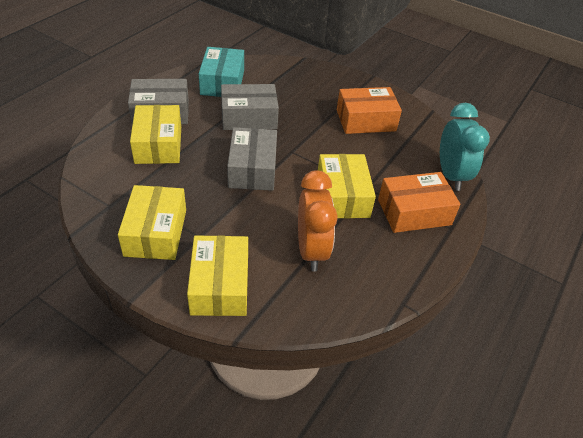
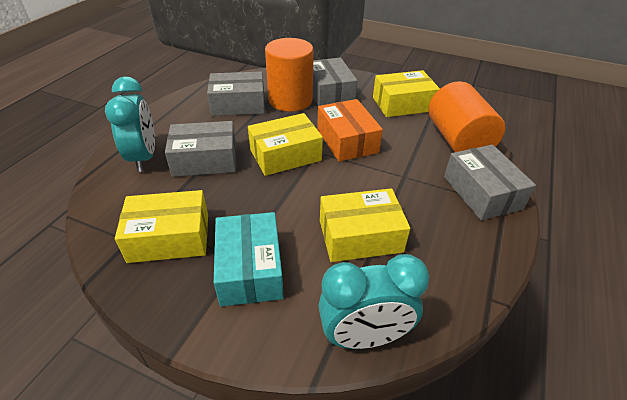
grey box: [128,79,189,125] [221,84,279,130] [227,127,277,191] = 3 -> [165,121,236,177] [207,71,265,116] [313,57,357,106] [444,145,536,220] = 4
orange box: [337,87,402,134] [378,172,460,233] = 2 -> [317,99,383,162] = 1
orange clock: [298,170,337,272] = 1 -> none = 0
orange cylinder: none = 0 -> [265,38,313,112] [428,81,505,152] = 2
turquoise clock: [440,103,490,191] = 1 -> [105,76,155,172] [318,254,429,349] = 2

